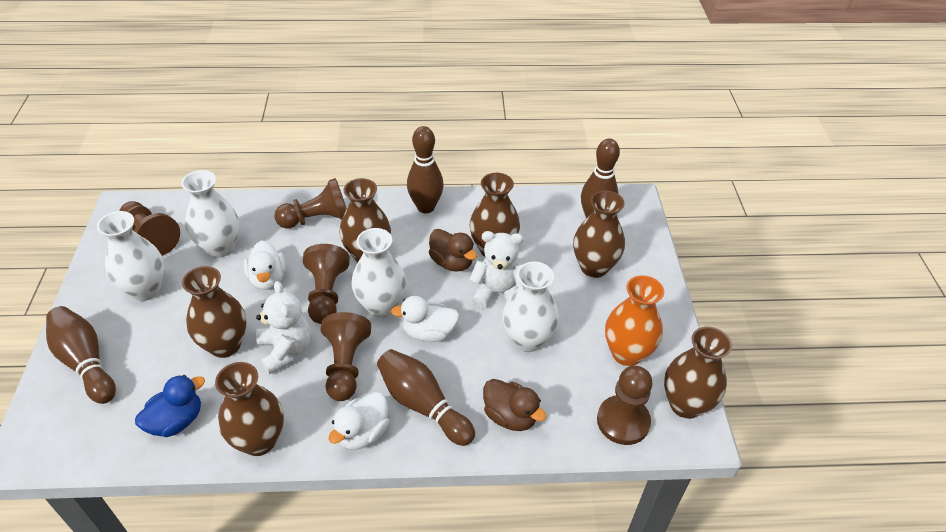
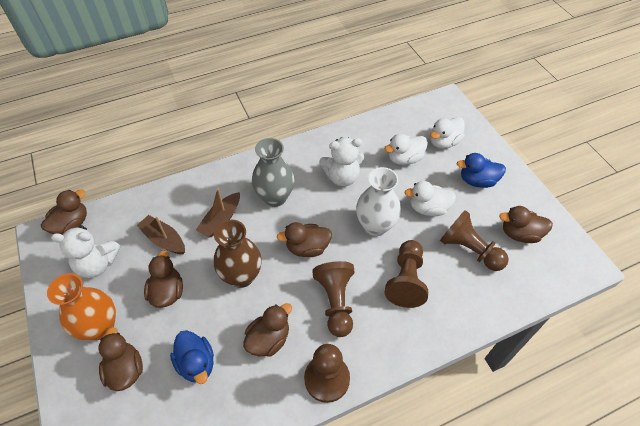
blue duck: [135,375,205,437] = 1 -> [170,330,214,384] [457,153,506,188] = 2
brown boat: none = 0 -> [137,215,185,254] [196,188,240,237] = 2
brown bowling pin: [46,306,116,404] [377,349,475,446] [407,126,444,213] [581,139,620,219] = 4 -> none = 0
brown duck: [429,229,477,272] [483,379,546,431] = 2 -> [41,189,87,235] [98,327,143,391] [144,251,183,308] [243,303,292,357] [277,222,332,257] [499,206,553,243] = 6
brown pawn: [120,201,180,256] [274,178,347,229] [303,244,350,324] [321,312,371,401] [597,366,653,445] = 5 -> [304,344,350,403] [312,261,355,337] [385,240,428,308] [440,210,509,271] = 4
brown vase: [182,266,246,358] [215,362,284,456] [340,178,391,263] [470,173,520,257] [573,190,625,278] [664,327,732,419] = 6 -> [214,220,262,288] = 1
grey vase: none = 0 -> [252,138,295,207] = 1
white vase: [97,211,164,301] [181,170,239,258] [351,228,406,318] [502,262,559,352] = 4 -> [356,167,401,236] = 1

